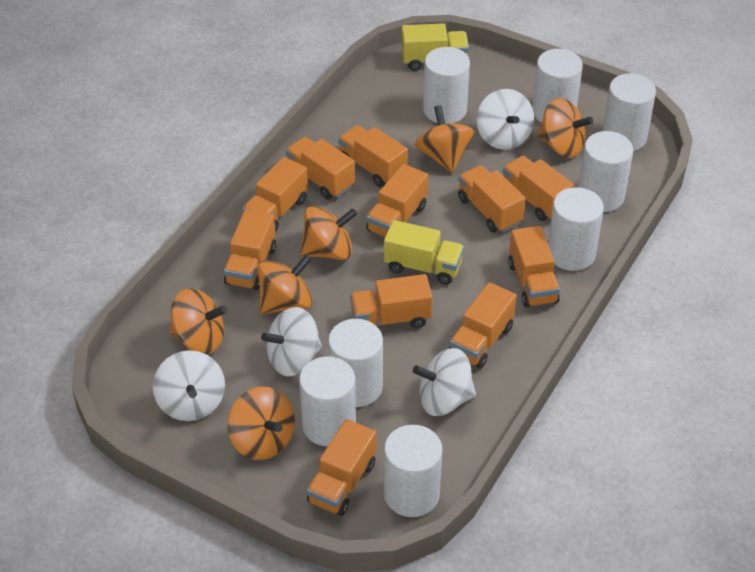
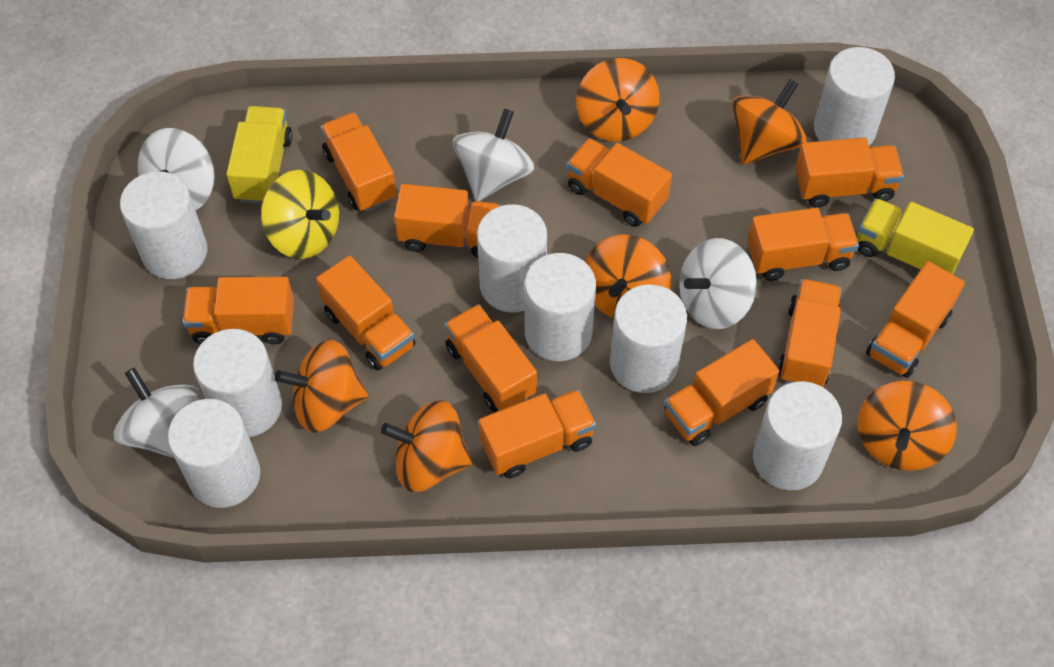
orange truck: [224,209,276,290] [242,157,308,232] [286,137,355,199] [307,419,376,516] [338,125,408,187] [350,274,432,328] [366,164,428,237] [449,282,517,369] [458,165,526,233] [502,156,574,221] [508,226,560,308] = 11 -> [182,277,294,344] [316,255,416,371] [320,112,397,212] [394,184,501,258] [445,304,537,412] [479,390,596,478] [567,138,672,227] [664,339,779,446] [747,207,859,281] [777,279,842,387] [795,138,904,208] [866,261,965,378] = 12
yellow spinning top: none = 0 -> [261,170,339,259] = 1

